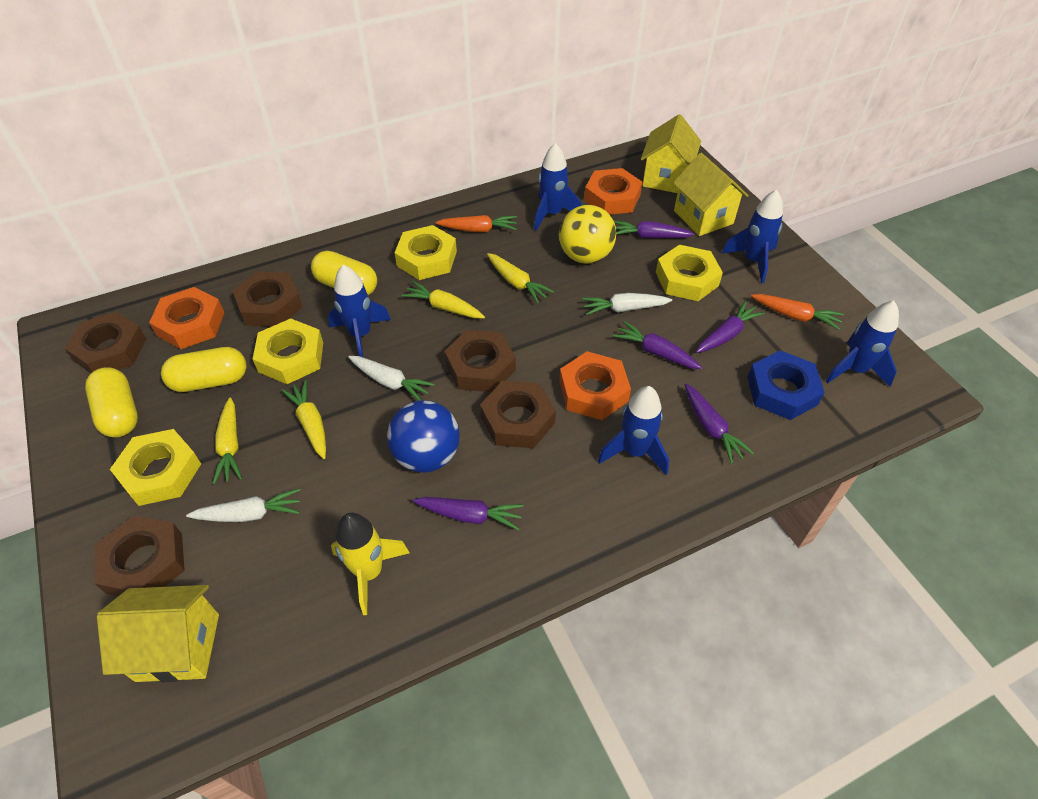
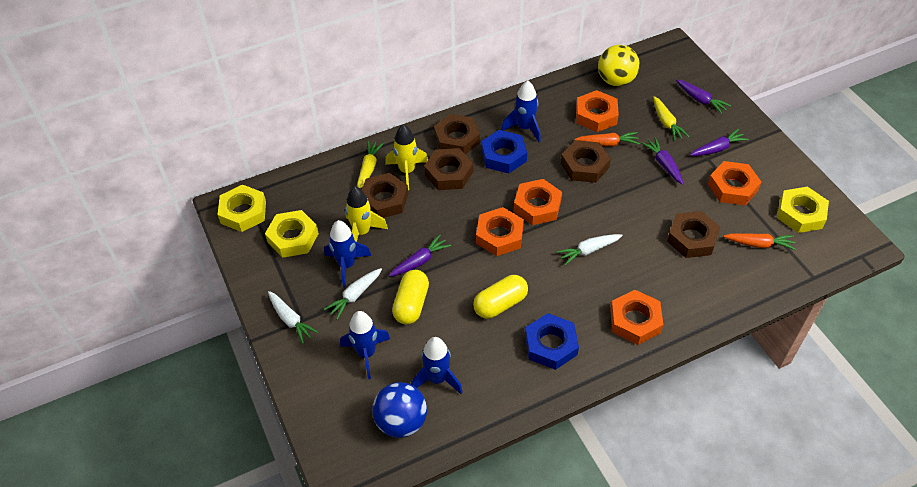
blue nut: [748,350,825,420] = 1 -> [481,130,527,173] [525,313,579,370] = 2
blue rocket: [328,265,391,357] [534,143,581,230] [598,386,669,475] [722,190,783,283] [826,301,899,387] = 5 -> [324,220,371,288] [340,311,390,379] [411,337,463,394] [501,80,541,142] = 4
orange nut: [149,287,224,349] [559,351,631,420] [584,168,642,215] = 3 -> [476,207,524,256] [514,179,562,225] [576,90,619,132] [610,290,663,345] [708,161,761,205] = 5
purple carrot: [413,497,524,531] [613,321,702,369] [614,221,694,238] [685,384,754,464] [696,301,765,353] = 5 -> [389,234,451,277] [641,137,683,185] [676,79,731,114] [690,129,749,156] = 4
yellow capsule: [85,367,138,437] [161,347,247,392] [311,251,377,295] = 3 -> [392,270,429,325] [473,275,528,319] = 2
yellow carrot: [213,398,242,485] [281,380,326,459] [402,281,485,319] [487,253,554,303] = 4 -> [357,141,384,189] [653,96,689,141] = 2
yellow house: [97,585,219,682] [641,114,701,193] [673,153,749,236] = 3 -> none = 0
yellow nut: [110,429,201,506] [253,318,323,384] [395,225,457,280] [656,245,723,301] = 4 -> [218,184,266,232] [265,210,319,258] [777,186,829,233] = 3
yellow rocket: [331,513,410,615] = 1 -> [345,187,388,242] [385,124,428,190] = 2

